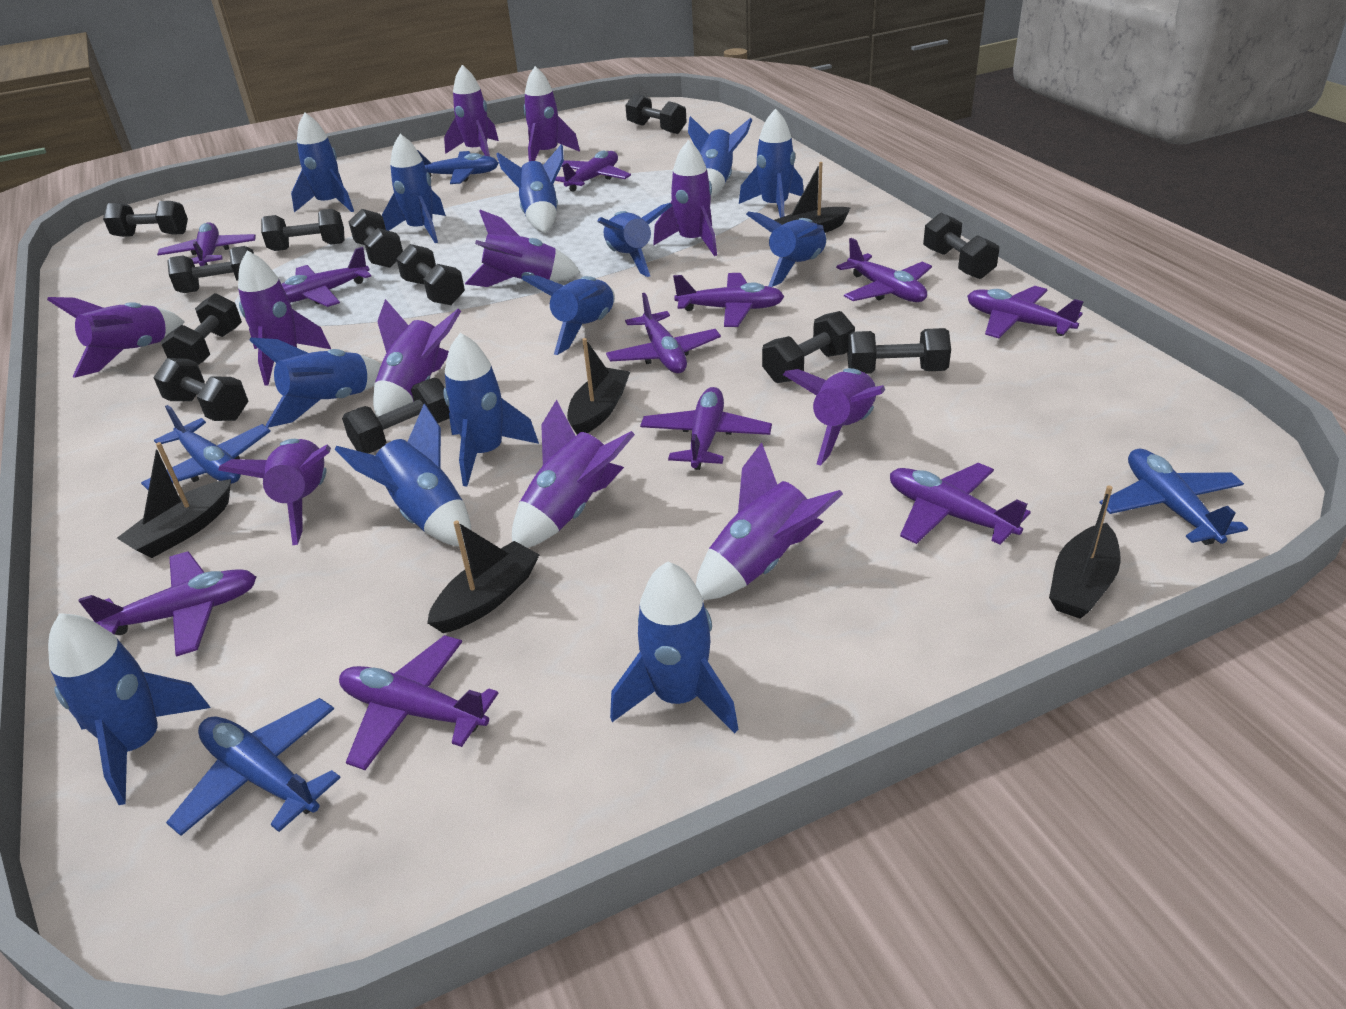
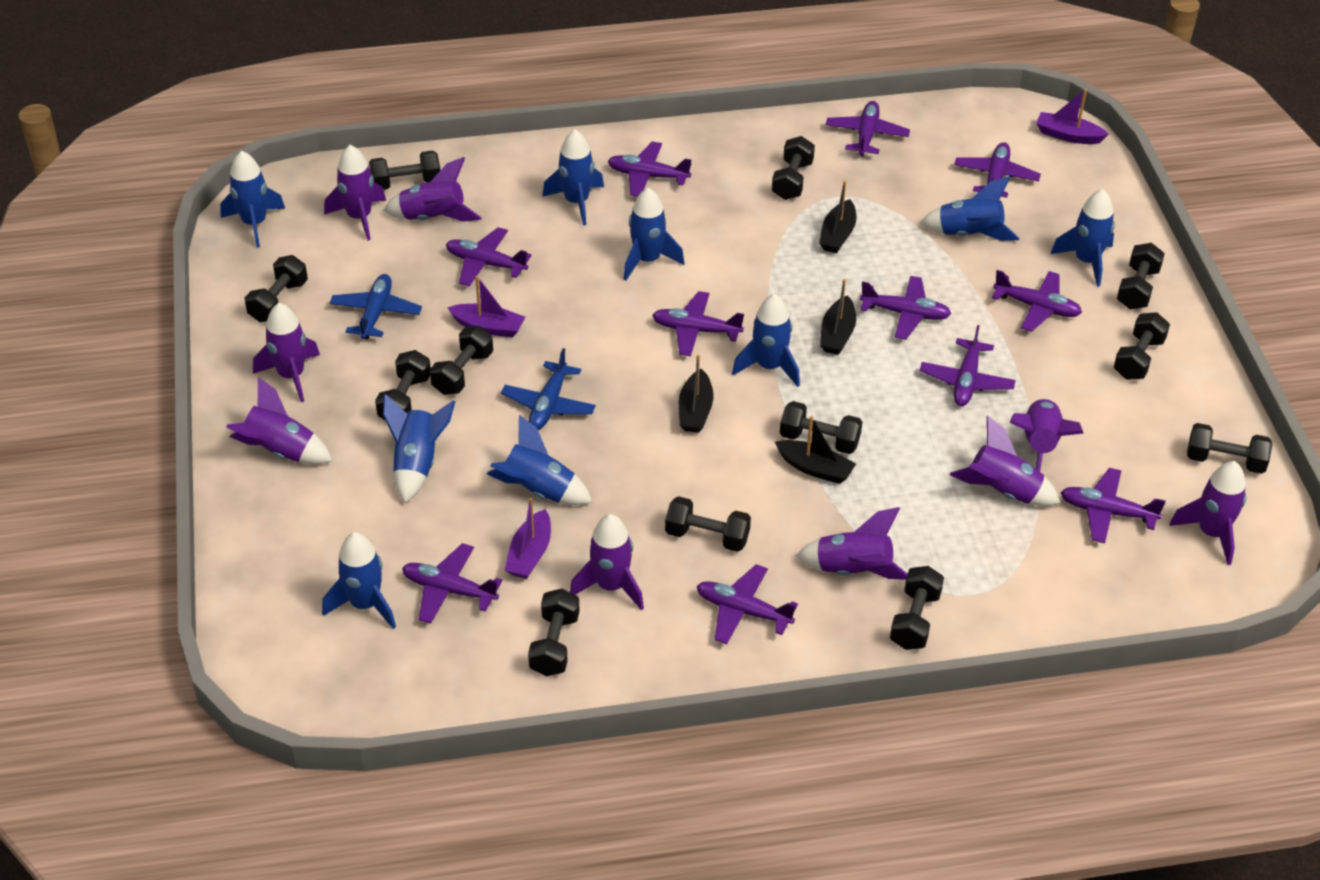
black boat: [117,442,231,558] [427,520,539,633] [567,338,630,435] [774,162,851,233] [1049,486,1121,619] = 5 -> [679,355,713,433] [775,416,856,484] [819,181,856,253] [820,279,856,355] = 4
blue plane: [141,405,271,490] [166,698,341,836] [417,150,499,184] [1100,449,1248,545] = 4 -> [330,274,422,339] [501,348,596,430] = 2
blue rocket: [48,613,211,805] [249,338,381,428] [291,113,354,212] [334,404,471,546] [382,134,446,243] [443,333,539,486] [496,145,564,233] [521,276,615,355] [597,203,672,277] [610,562,739,733] [688,116,752,198] [739,108,804,218] [746,211,827,287] = 13 -> [220,151,285,248] [322,532,396,629] [383,394,456,503] [487,415,593,505] [542,129,604,225] [623,187,685,281] [732,294,800,387] [920,176,1019,241] [1050,189,1115,287] = 9
purple boat: none = 0 -> [447,276,525,338] [505,498,551,579] [1036,89,1109,144] = 3
purple rocket: [47,297,185,378] [218,439,331,545] [238,250,331,385] [373,299,461,417] [444,65,499,156] [465,210,581,287] [512,399,635,548] [523,66,580,161] [653,140,717,256] [696,442,843,600] [783,368,885,465] = 11 -> [226,377,332,464] [253,303,320,402] [324,145,386,241] [383,157,482,222] [570,514,644,611] [796,507,907,580] [950,416,1061,506] [1010,398,1084,472] [1169,461,1246,565] = 9

